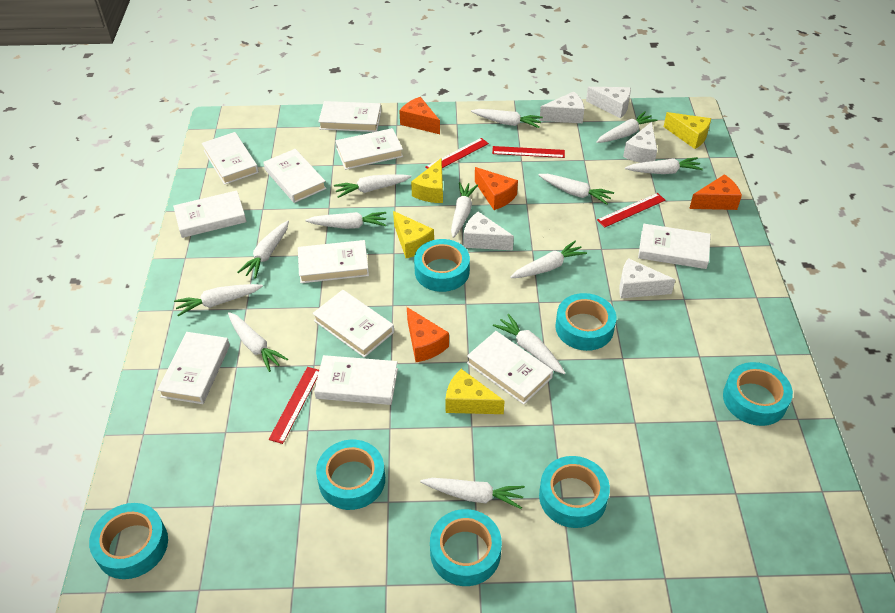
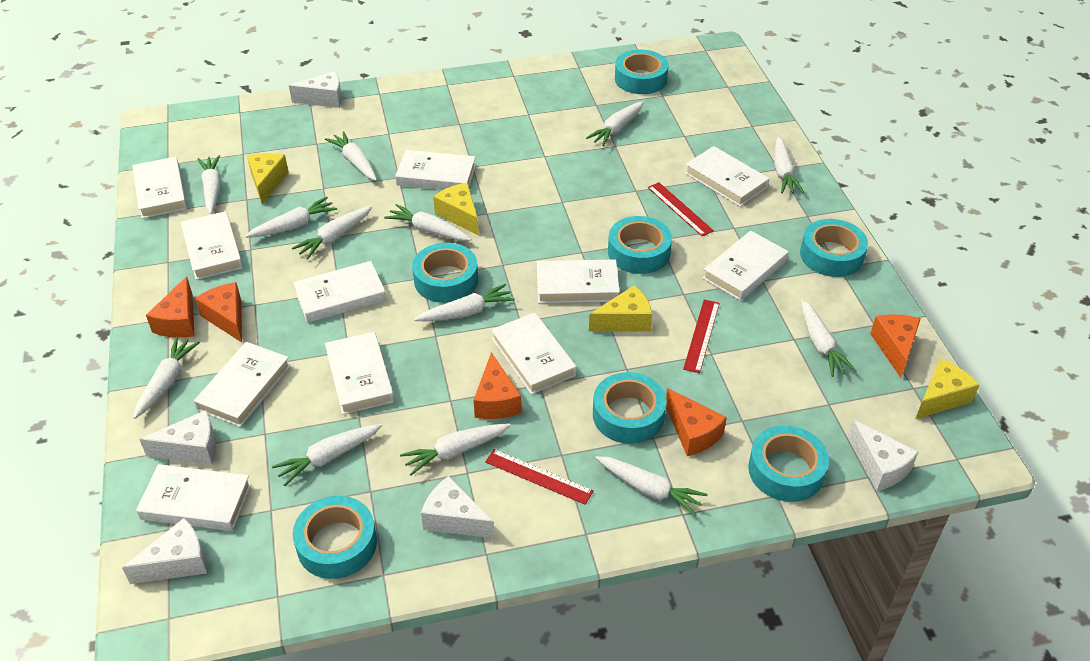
orange cheese: [399,97,440,134] [407,307,449,362] [475,167,518,210] [689,174,742,210] = 4 -> [146,277,194,338] [195,282,242,342] [474,352,521,419] [666,388,727,456] [870,314,921,378] = 5
red ruler: [268,367,319,444] [425,138,489,169] [492,146,565,158] [597,193,665,228] = 4 -> [485,449,594,505] [648,182,714,236] [683,300,720,373] = 3

